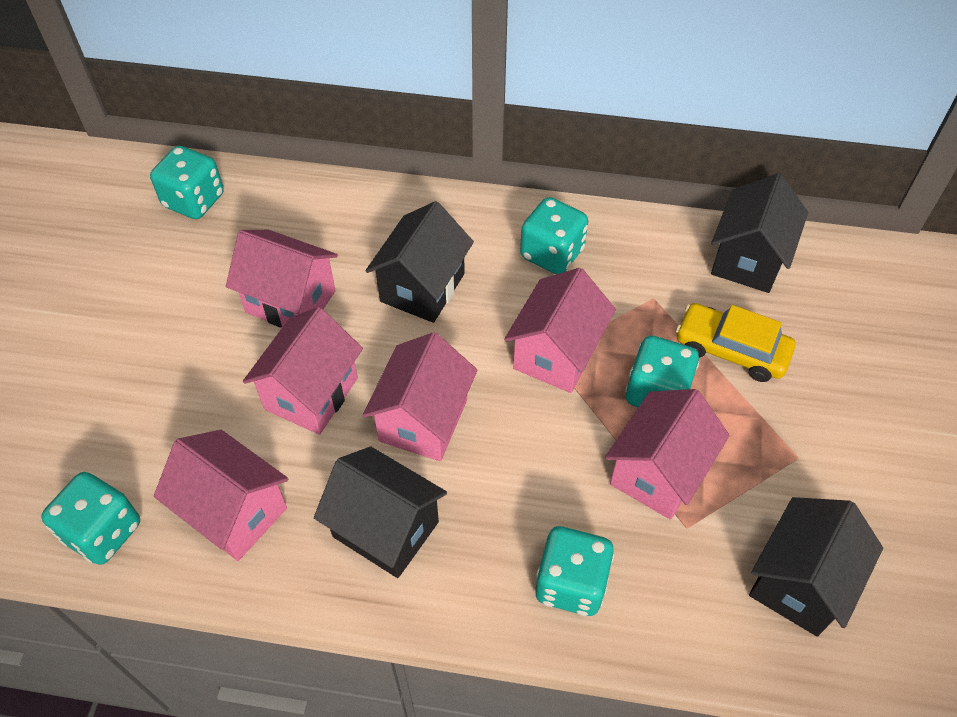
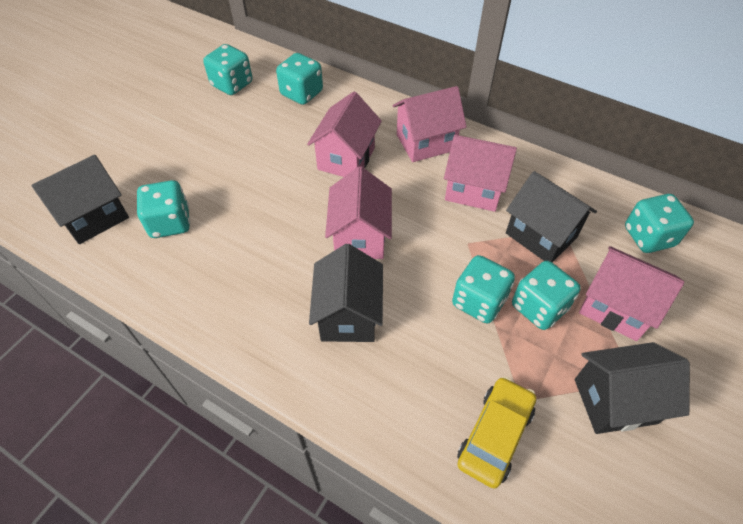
pink house: [154,430,288,561] [226,230,338,327] [243,307,363,435] [363,332,477,461] [504,268,616,393] [605,389,730,520] = 6 -> [307,92,382,177] [325,166,392,259] [393,86,467,162] [444,135,517,212] [579,246,684,341] = 5
turquoise dice: [41,472,140,565] [150,146,224,219] [520,197,588,274] [535,526,614,616] [625,336,699,407] = 5 -> [137,180,190,238] [203,44,252,95] [276,53,323,105] [452,255,515,324] [512,261,581,330] [625,194,694,253] = 6

